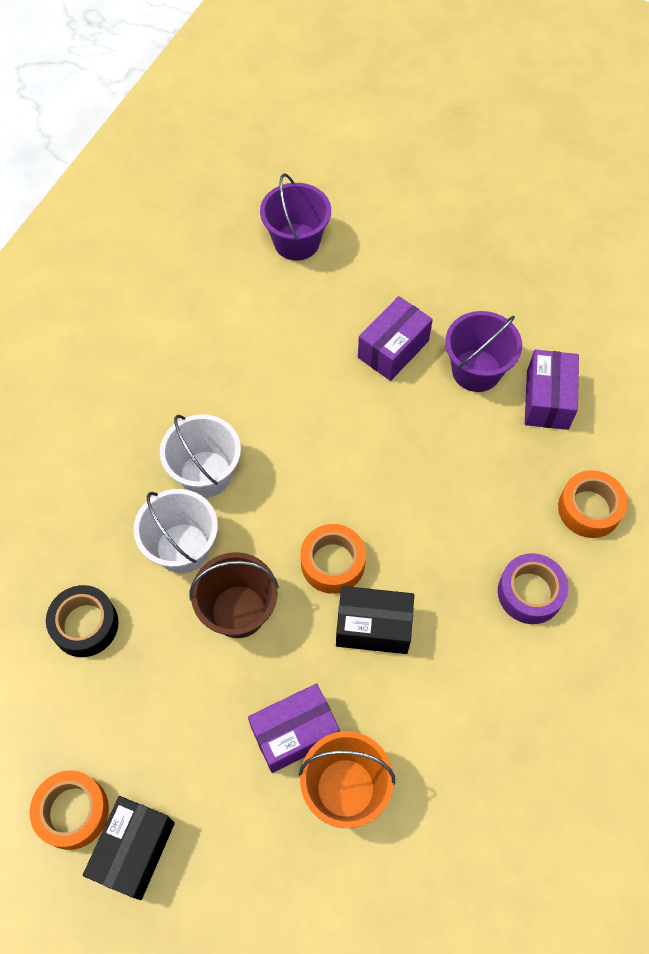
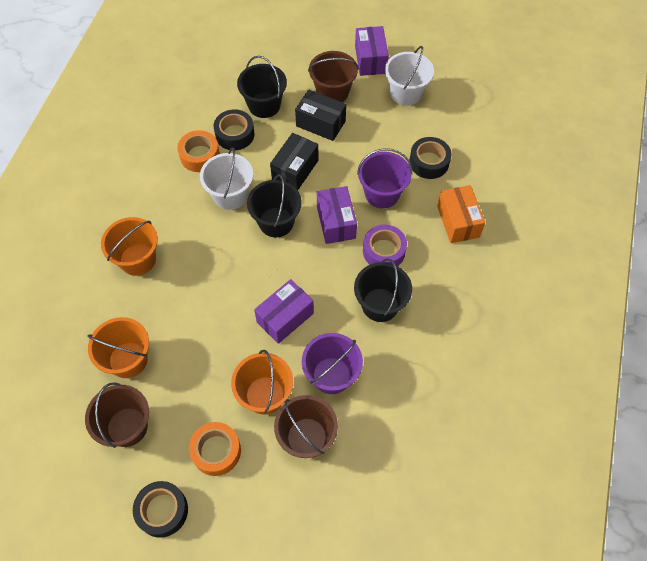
black bucket: none = 0 -> [237,56,287,118] [247,175,302,237] [354,258,412,322] = 3
black tape: [46,585,119,657] = 1 -> [133,481,188,538] [213,109,254,150] [409,137,452,179] = 3
brown bucket: [189,552,279,638] = 1 -> [85,382,149,448] [274,395,338,458] [308,51,359,102] = 3
orange box: none = 0 -> [437,185,485,243] = 1
orange bucket: [298,731,395,828] = 1 -> [87,317,149,378] [101,217,158,276] [231,350,293,415] = 3
orange tape: [29,770,109,850] [300,524,366,594] [558,470,628,538] = 3 -> [177,130,220,172] [189,422,241,476] = 2

